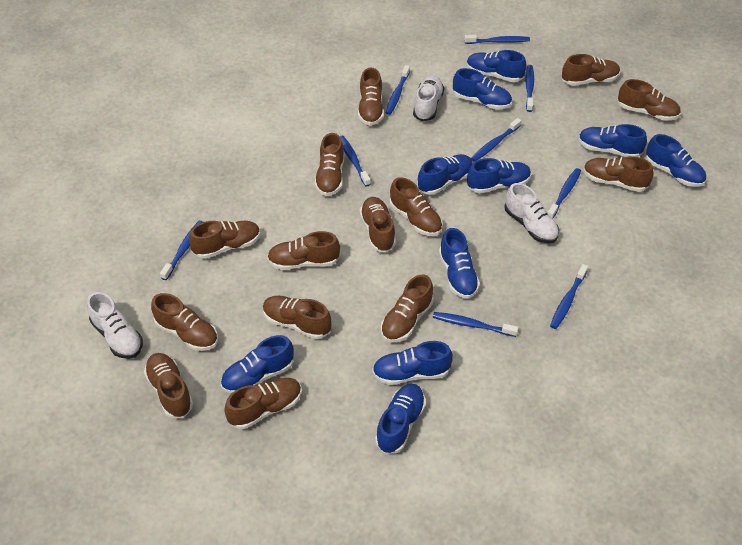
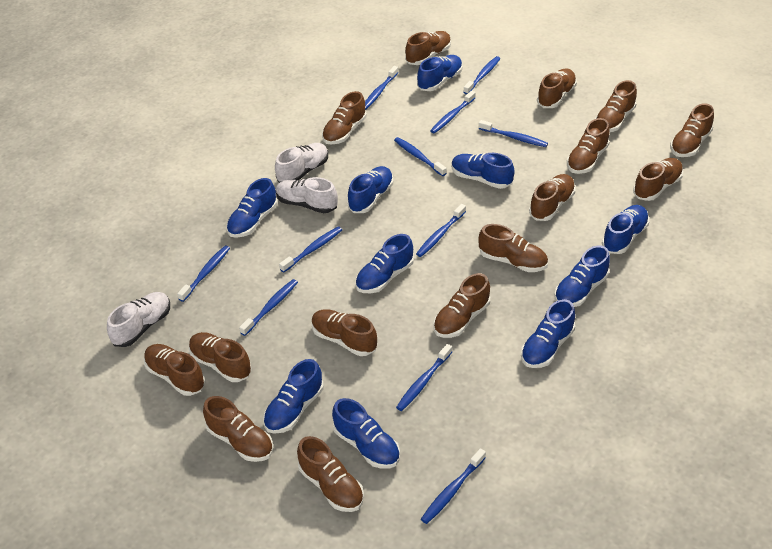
blue toothbrush: [160,220,203,280] [340,136,371,187] [386,65,410,115] [433,312,518,337] [464,35,530,44] [471,118,522,162] [525,65,534,112] [548,168,581,218] [550,264,588,329] = 9 -> [177,245,230,302] [239,279,298,336] [279,226,342,272] [365,66,398,110] [394,137,446,176] [396,344,452,411] [416,204,466,257] [421,448,486,524] [430,91,476,134] [463,56,501,95] [479,120,548,147] = 11
brown shoe: [144,353,193,418] [151,293,218,351] [189,221,261,259] [224,378,302,429] [263,296,332,339] [267,231,340,270] [315,133,344,196] [358,68,384,125] [360,197,396,253] [381,274,434,343] [390,177,443,236] [562,54,620,86] [583,156,654,192] [618,79,681,121] = 14 -> [144,344,205,396] [189,332,252,382] [203,396,273,462] [297,436,364,512] [312,309,377,356] [322,91,367,145] [405,31,451,65] [433,273,490,338] [478,224,548,272] [529,174,575,221] [537,68,577,108] [567,118,610,174] [595,80,637,132] [633,158,683,201] [670,103,714,157] = 15

